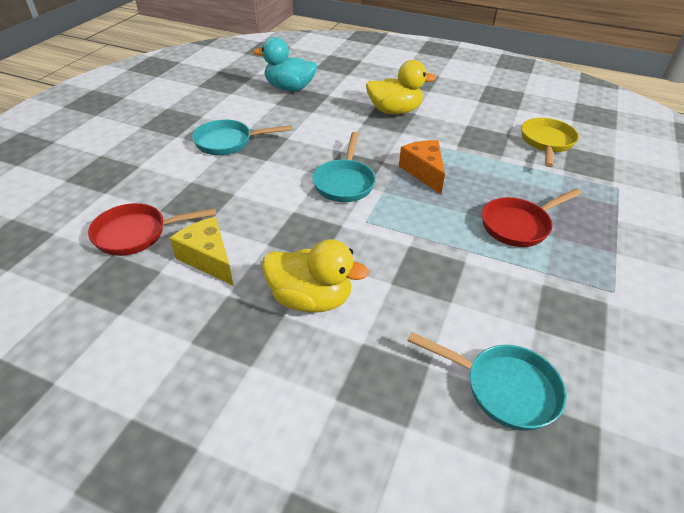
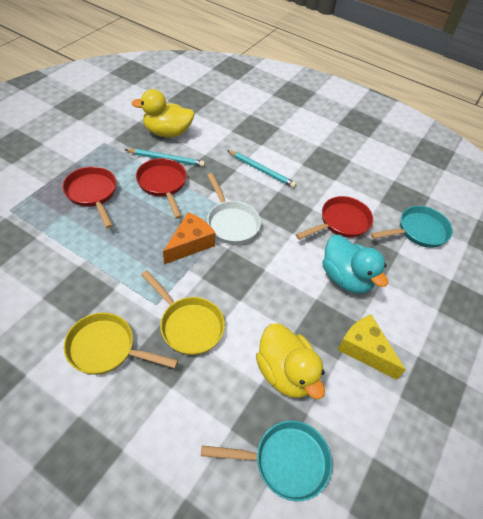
red pan: [88,203,216,256] [482,188,582,247] = 2 -> [63,166,117,228] [136,158,187,219] [296,196,373,240] = 3
turquoise pan: [192,120,292,155] [312,132,376,202] [407,332,567,431] = 3 -> [201,421,332,501] [371,206,453,248] = 2
turquoise pencil: none = 0 -> [125,149,205,167] [227,150,296,188] = 2
white pan: none = 0 -> [207,173,261,244] = 1
yellow pan: [521,118,579,167] = 1 -> [64,312,178,375] [141,270,225,355] = 2

